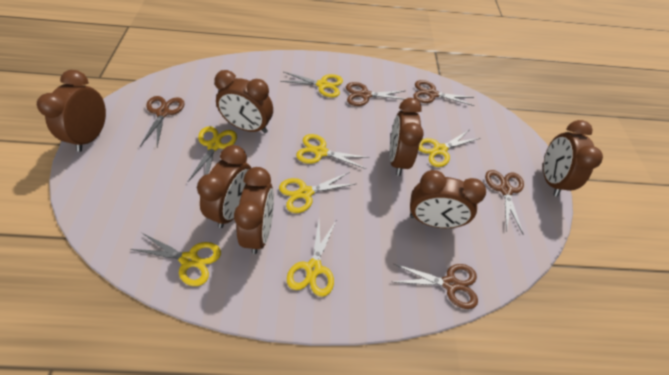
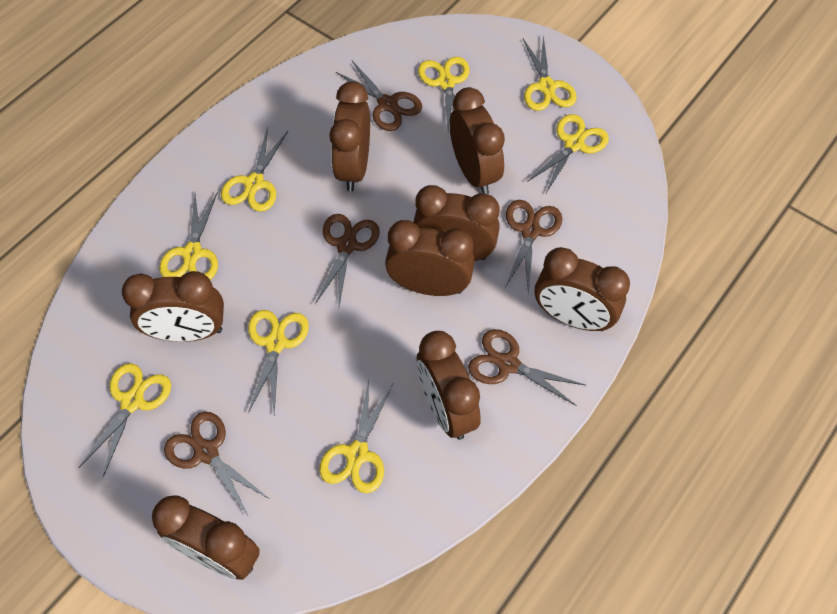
brown clock: [37,70,106,152] [197,145,251,228] [215,70,273,133] [234,167,274,254] [389,98,424,176] [410,170,486,228] [543,120,603,197] = 7 -> [122,271,224,342] [152,495,260,580] [329,81,370,191] [385,220,475,296] [413,185,500,261] [417,331,481,440] [450,87,505,194] [535,247,630,331] = 8
yellow scissors: [130,232,221,286] [188,126,237,182] [279,172,355,213] [280,72,343,98] [287,221,336,297] [296,134,369,169] [419,129,480,167] = 7 -> [78,363,171,478] [159,192,218,280] [221,127,288,212] [248,310,309,413] [319,379,393,493] [418,57,470,132] [523,36,577,111] [527,114,609,193] = 8

